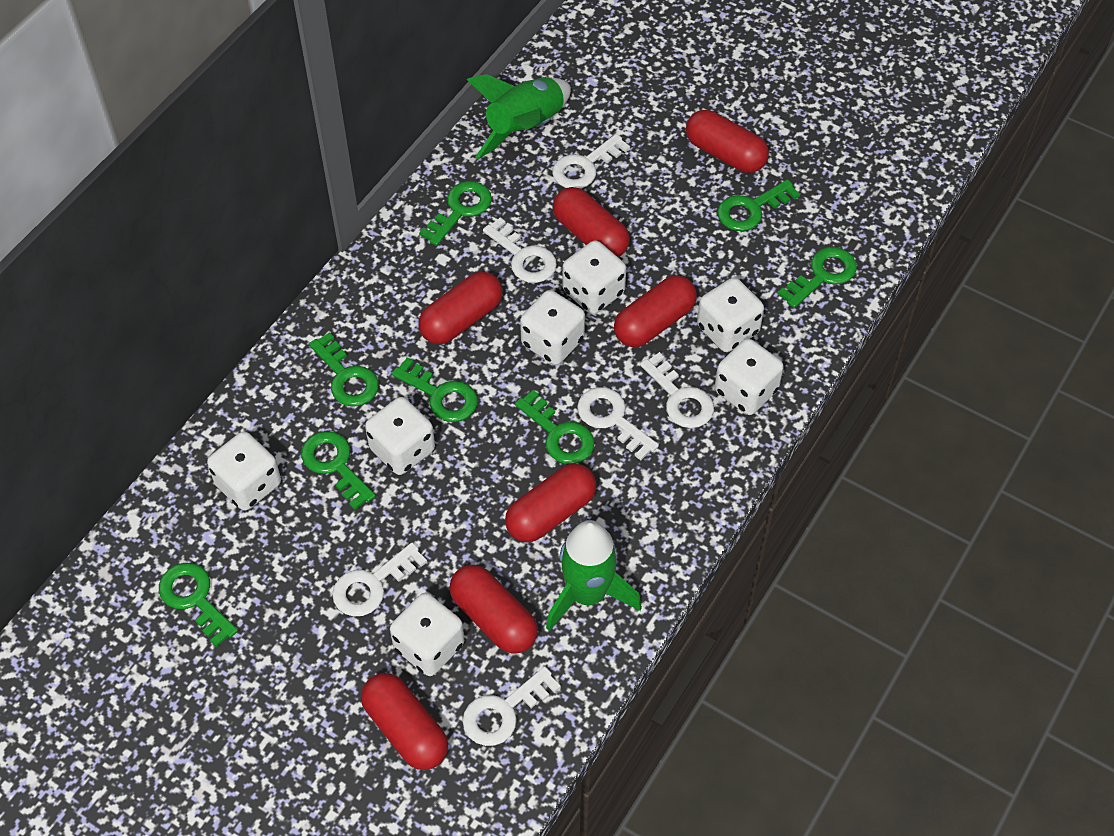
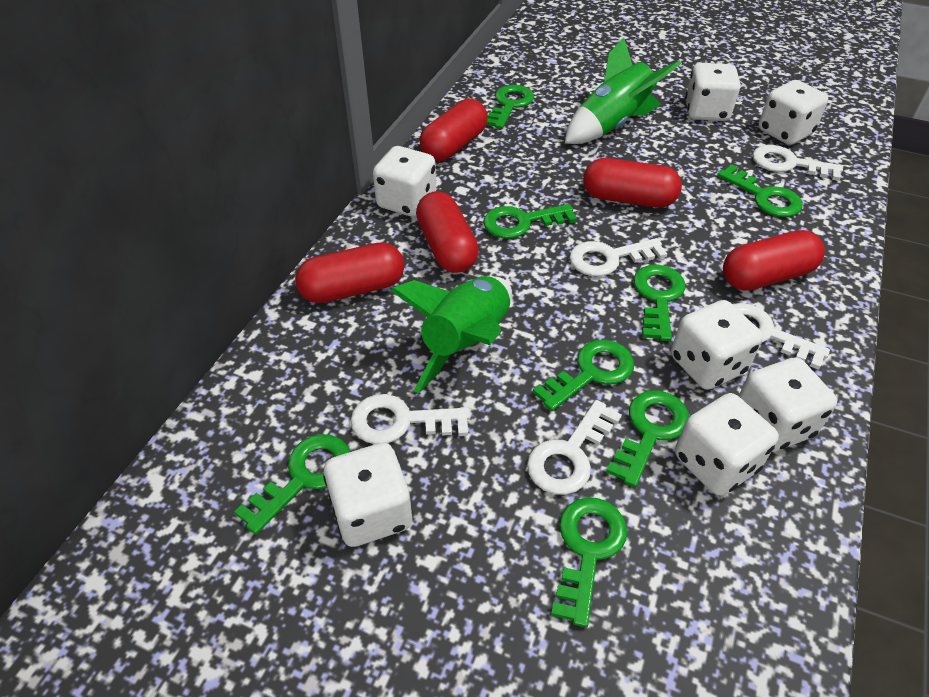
red capsule: [361,673,448,770] [418,272,502,344] [450,565,538,654] [505,464,596,542] [553,187,630,257] [614,275,697,347] [686,110,769,173] = 7 -> [295,242,405,303] [416,191,479,273] [419,99,488,161] [583,158,682,208] [723,230,825,291] = 5
white key: [332,543,427,616] [462,666,561,746] [483,218,557,283] [552,134,630,189] [577,387,659,460] [640,352,714,428] = 6 -> [350,394,470,444] [527,400,622,495] [569,238,667,276] [733,303,830,370] [752,145,843,181] = 5

